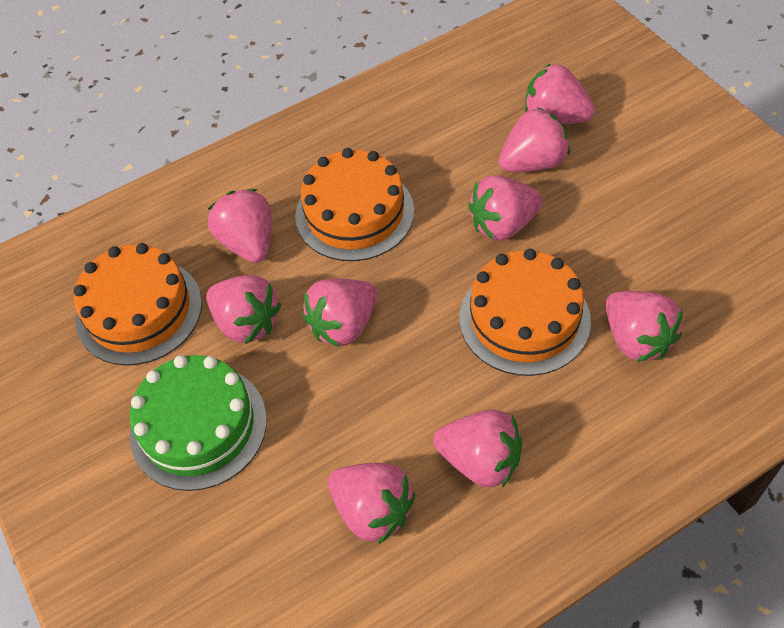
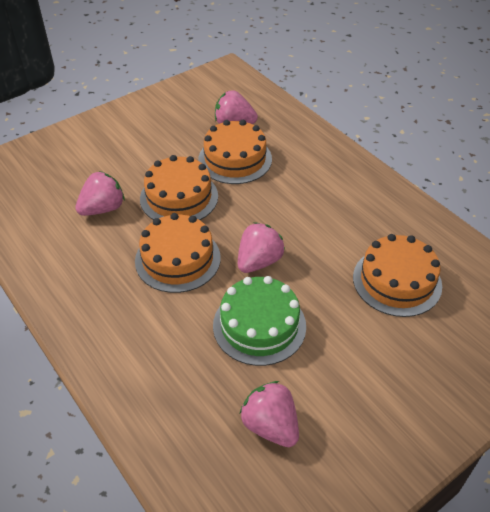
orange cake: [74,243,202,366] [295,148,414,261] [459,249,591,376] = 3 -> [135,213,221,293] [140,155,218,220] [198,120,272,184] [353,234,442,317] = 4
pink strawberry: [206,275,281,344] [208,189,271,263] [302,279,378,348] [328,463,415,544] [434,409,522,487] [468,175,543,241] [498,107,570,172] [525,63,595,124] [606,291,683,362] = 9 -> [75,171,125,216] [215,90,258,124] [238,222,285,273] [240,381,299,447] = 4

